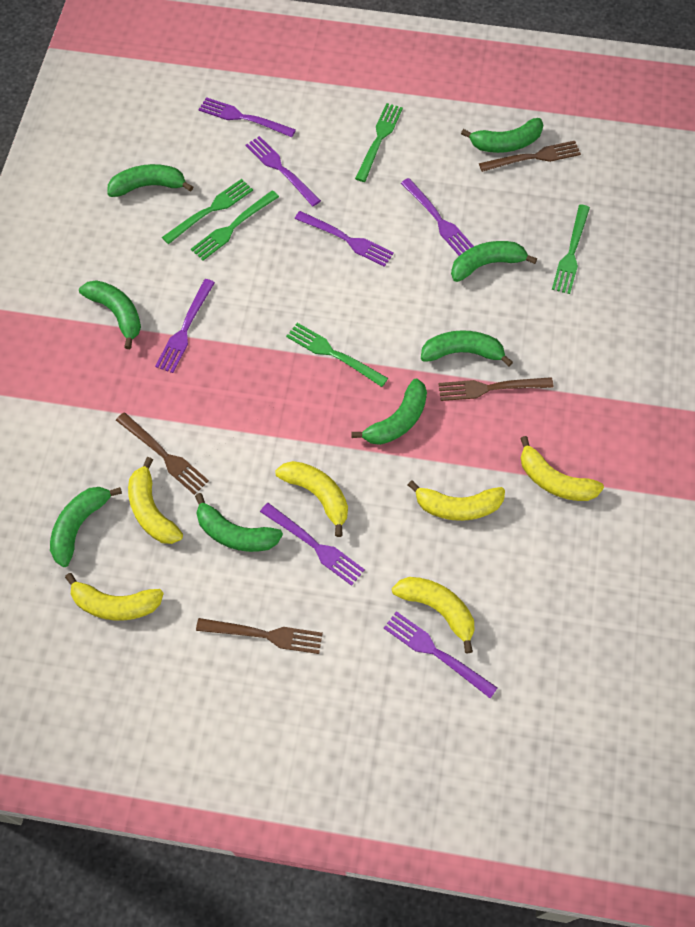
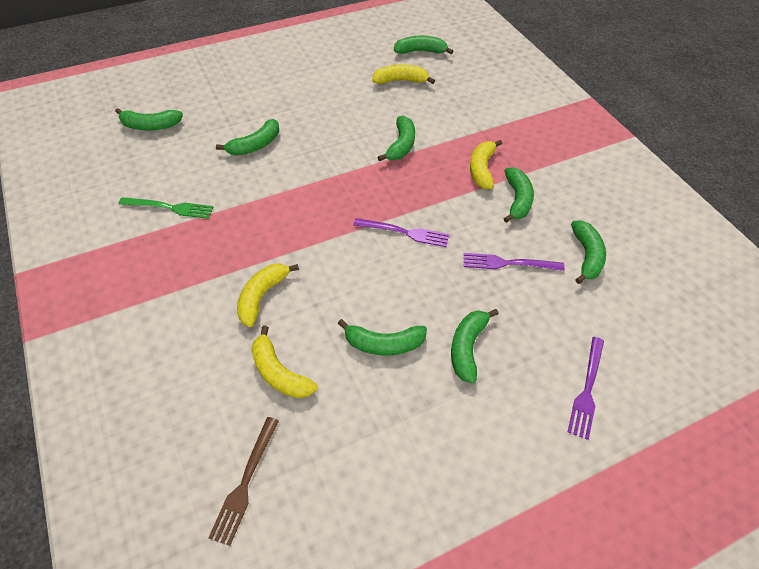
brown fork: [116,412,209,495] [196,618,323,654] [438,377,554,401] [479,141,581,172] = 4 -> [208,417,279,546] = 1
green fork: [162,179,253,244] [191,190,279,261] [286,323,388,387] [355,103,403,182] [552,205,590,294] = 5 -> [119,197,214,219] = 1
purple fork: [155,279,215,373] [199,97,296,137] [246,136,321,206] [260,503,365,586] [295,211,394,267] [384,611,497,698] [401,178,474,256] = 7 -> [353,218,449,247] [464,253,565,271] [568,337,604,440] = 3
yellow banana: [65,573,164,621] [128,457,183,544] [275,461,348,537] [392,577,475,653] [408,480,505,521] [520,436,604,501] = 6 -> [237,263,299,327] [252,326,317,398] [372,64,435,84] [470,140,502,189] = 4

